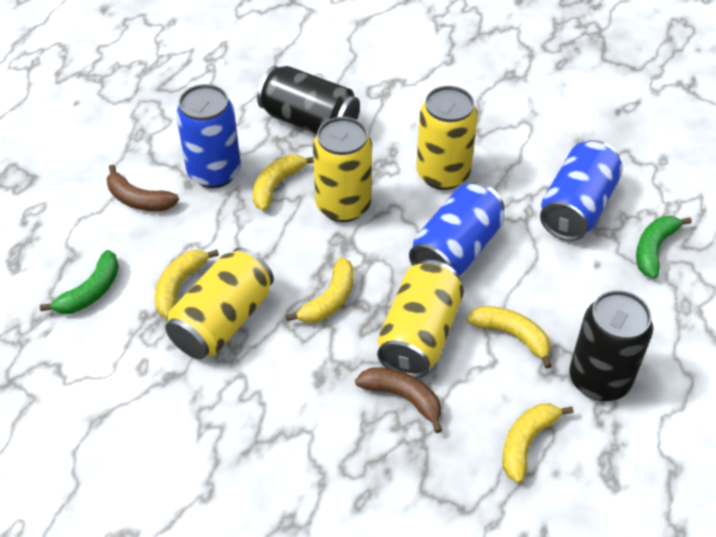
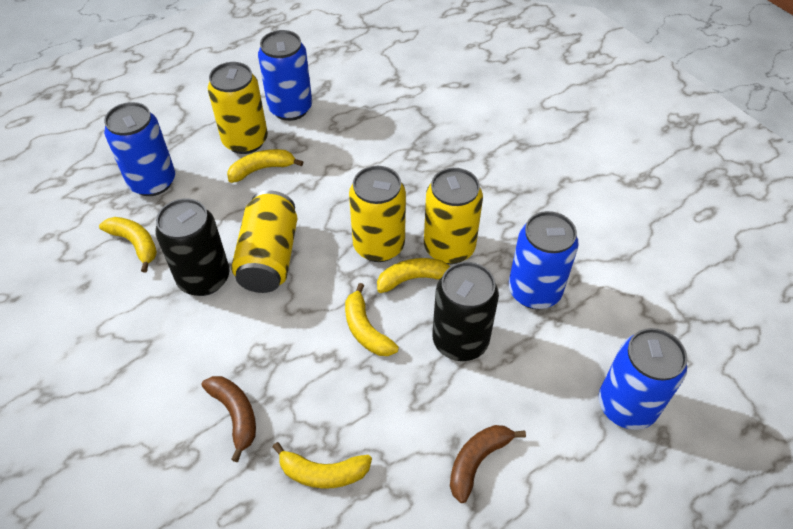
blue can: [176,84,241,188] [409,182,505,277] [540,140,623,241] = 3 -> [104,102,175,196] [258,30,312,121] [509,211,579,309] [599,328,687,430] = 4
green banana: [40,250,119,314] [636,216,692,279] = 2 -> none = 0

